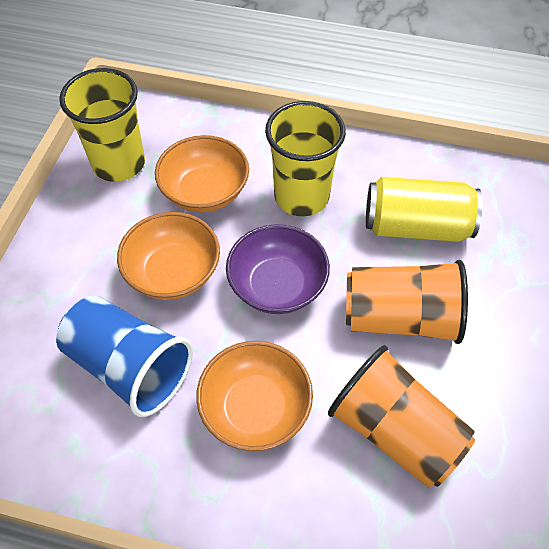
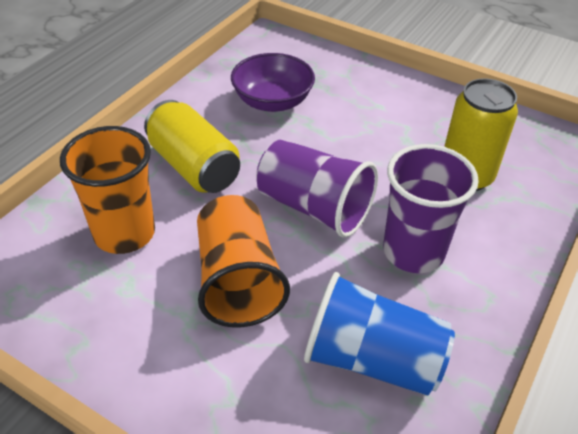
orange bowl: [117,212,220,300] [155,135,249,212] [196,341,313,451] = 3 -> none = 0
purple cup: none = 0 -> [256,139,378,238] [383,144,479,273] = 2
yellow can: [366,177,483,242] = 1 -> [144,100,240,193] [444,78,518,191] = 2
yellow cup: [59,68,145,182] [265,101,346,216] = 2 -> none = 0

